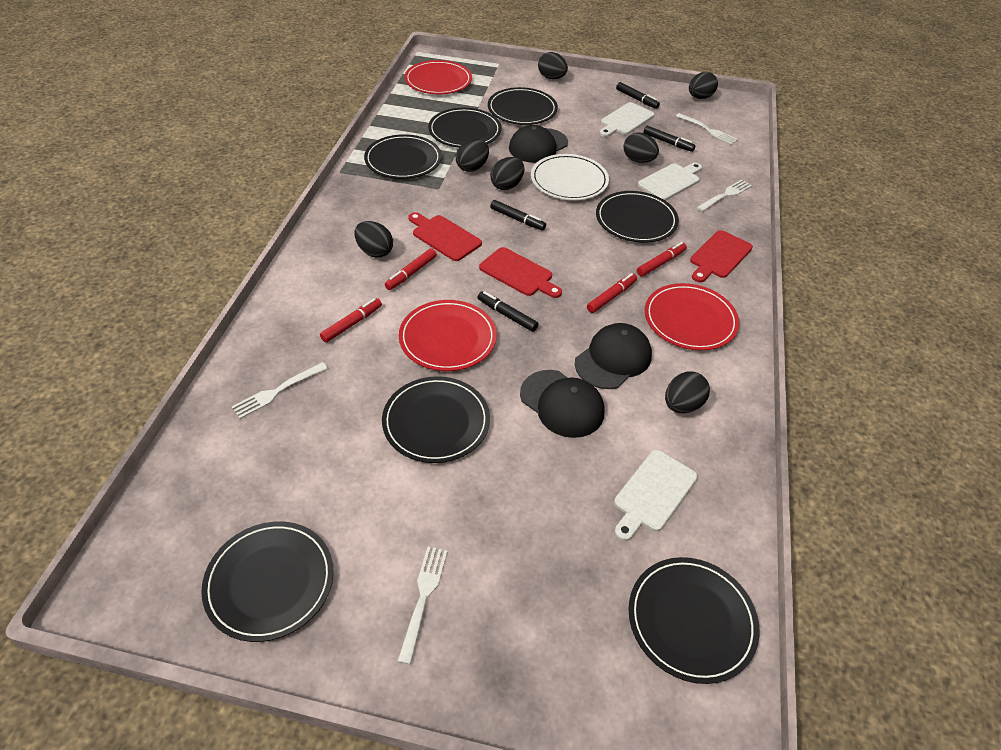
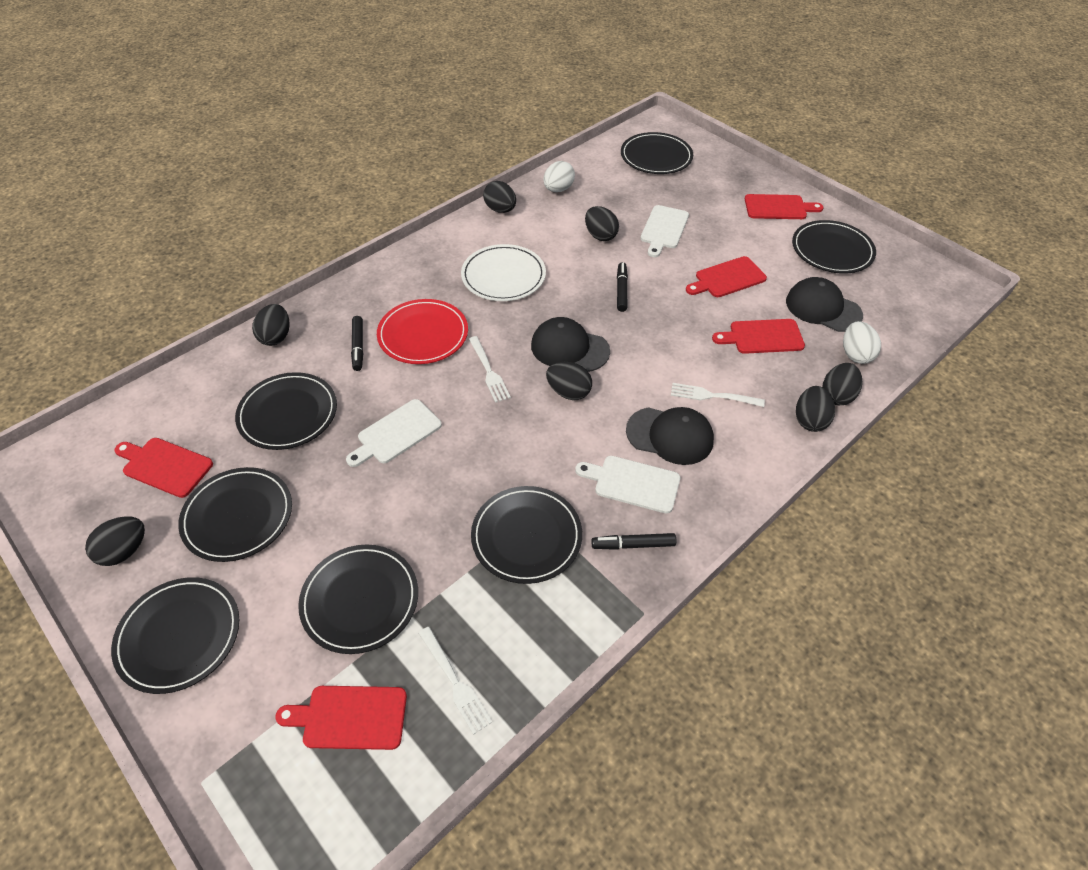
black marker: [478,291,538,332] [490,200,546,231] [616,82,660,109] [644,126,695,152] = 4 -> [351,316,363,371] [591,533,676,550] [617,262,628,312] = 3
red cutting board: [408,212,482,261] [479,247,562,298] [690,230,753,282] = 3 -> [114,438,213,498] [275,686,407,750] [686,256,767,297] [712,319,805,354] [745,194,823,219] = 5
red marker: [320,298,382,343] [385,248,437,290] [587,273,637,313] [637,242,687,276] = 4 -> none = 0
red plate: [399,300,497,371] [405,60,472,94] [644,283,739,350] = 3 -> [377,299,468,364] = 1
white egg: none = 0 -> [543,161,575,192] [843,321,881,364] = 2
white fork: [232,362,328,419] [398,547,448,664] [676,113,738,145] [696,179,752,212] = 4 -> [418,627,492,735] [469,336,511,403] [671,383,765,407] = 3

